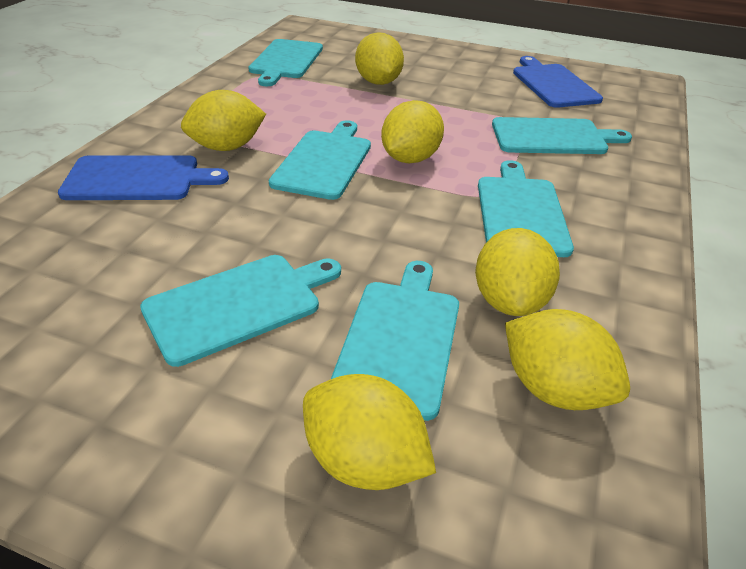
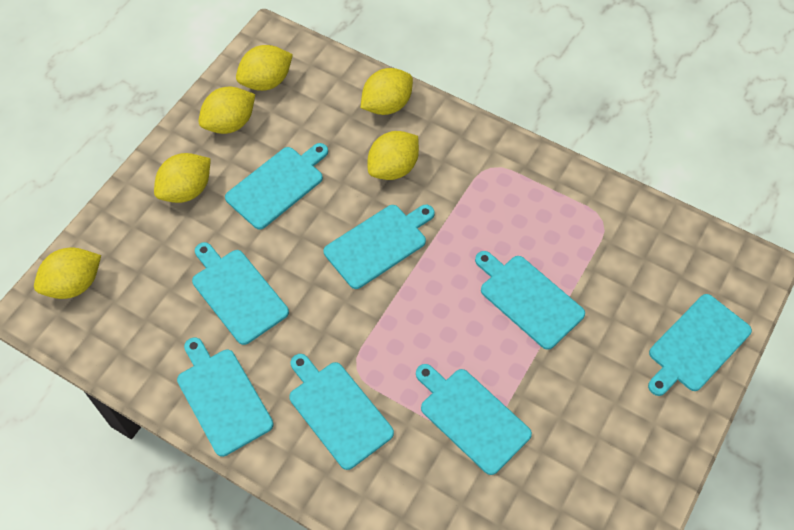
blue cutting board: [58,155,229,200] [513,56,603,108] = 2 -> none = 0
turquoise cutting board: [140,255,341,367] [248,39,323,86] [269,120,371,200] [331,261,459,421] [478,160,574,257] [492,117,632,154] = 6 -> [177,337,274,457] [192,242,289,345] [225,143,328,230] [289,354,394,470] [324,205,435,289] [416,364,532,475] [475,251,585,350] [648,294,752,396] = 8

